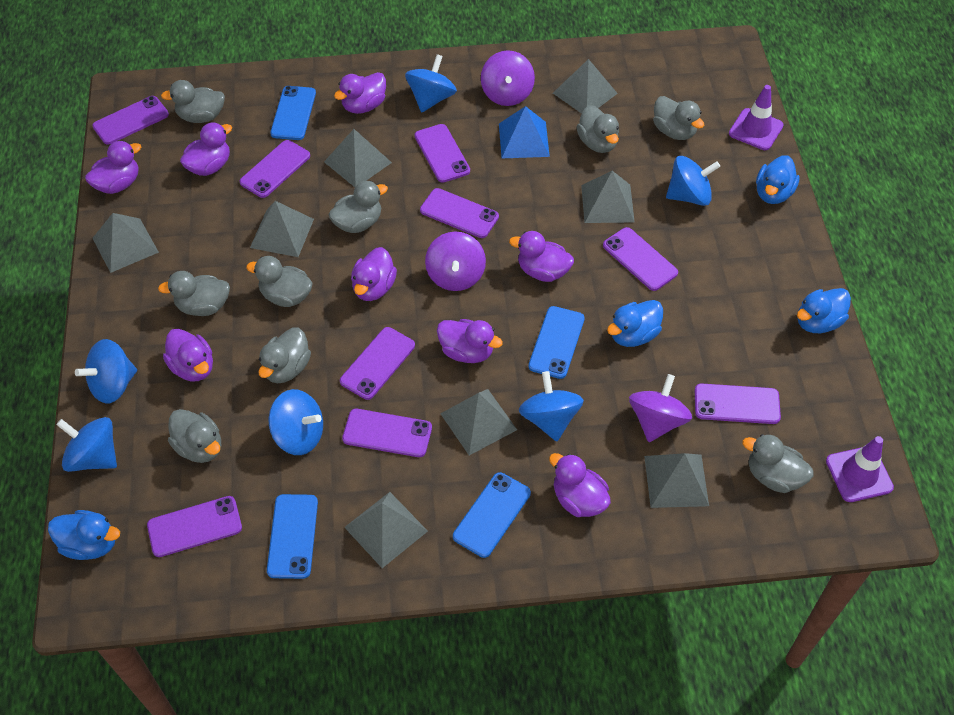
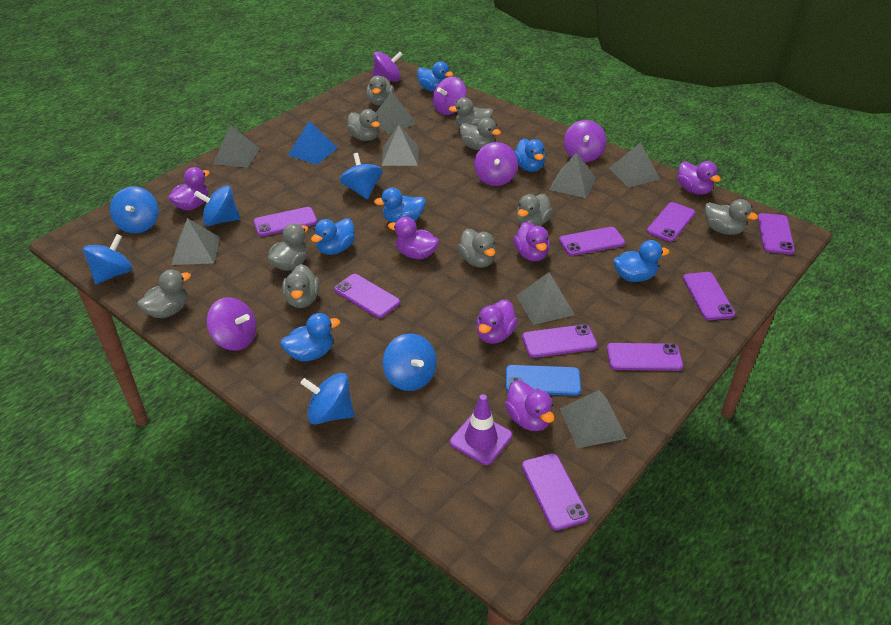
blue duck: [48,510,120,560] [607,300,663,347] [756,155,800,204] [797,288,851,333] = 4 -> [281,313,340,361] [311,218,355,255] [374,188,426,223] [417,61,454,92] [514,139,545,172] [613,240,669,282] = 6
blue phone: [267,494,318,579] [270,86,316,140] [453,472,531,558] [529,306,585,379] = 4 -> [506,365,581,396] = 1
grey duck: [158,271,230,316] [161,80,225,123] [168,409,221,463] [246,256,313,307] [258,328,311,383] [329,181,388,233] [577,105,619,153] [653,96,704,140] [743,434,814,493] = 9 -> [137,269,191,318] [268,223,308,271] [282,264,320,308] [347,109,380,141] [366,76,394,106] [449,98,493,127] [458,229,495,268] [460,118,501,150] [517,194,552,226] [704,199,758,235] = 10
purple duck: [85,141,141,194] [163,329,213,382] [180,122,232,176] [334,72,386,114] [351,247,397,301] [437,319,503,363] [509,231,574,282] [549,453,611,517] = 8 -> [168,167,210,210] [388,217,439,259] [476,300,518,344] [505,380,554,431] [513,222,550,261] [678,161,721,195] = 6
purple spinning top: [425,232,486,291] [481,50,535,106] [629,374,692,442] = 3 -> [207,297,256,351] [373,51,403,81] [433,77,466,115] [474,142,518,186] [564,120,606,162] = 5
purple traffic cone: [729,85,784,150] [826,436,894,502] = 2 -> [450,394,512,465] = 1

